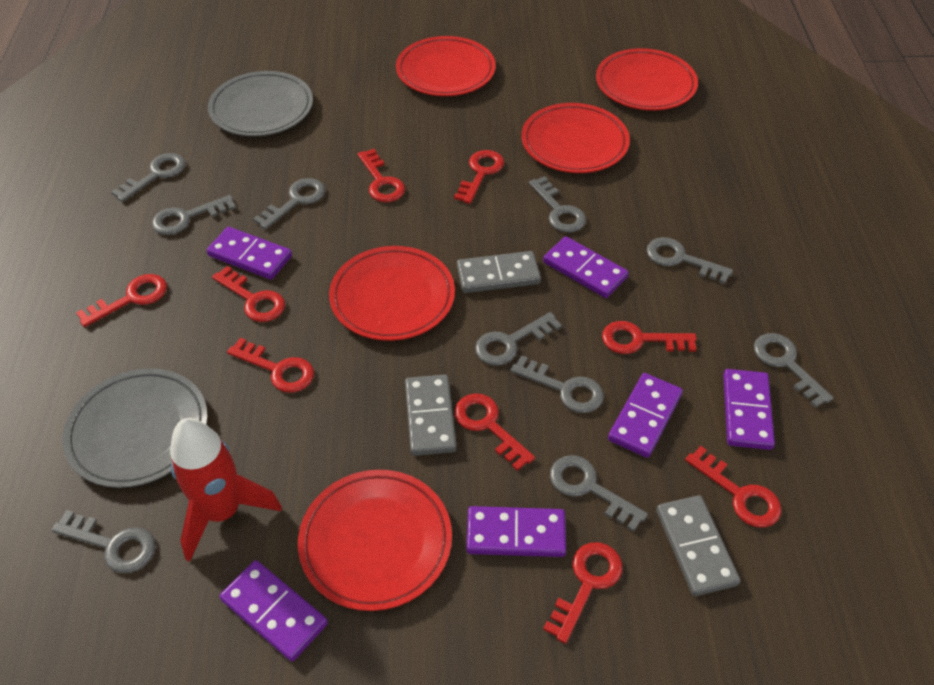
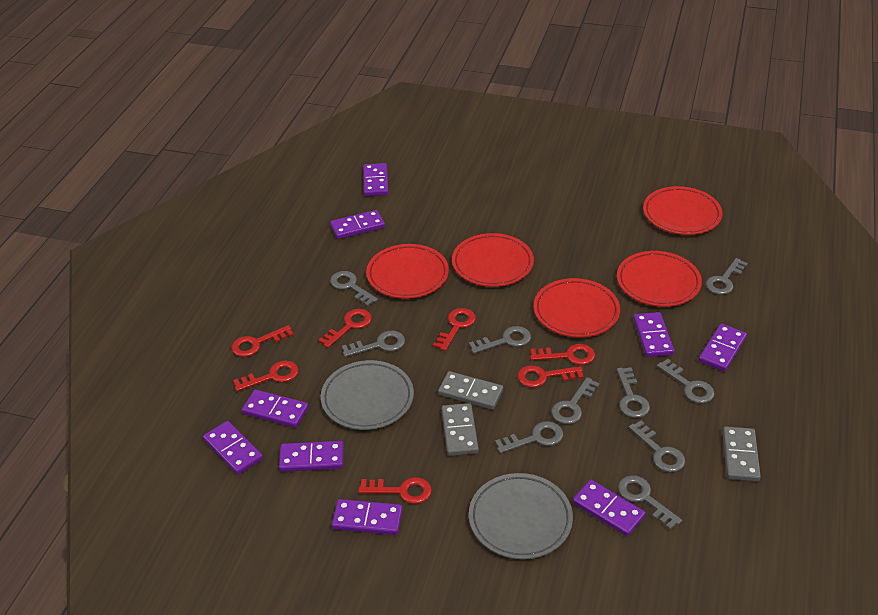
purple domino: [207,227,292,280] [220,560,328,662] [466,506,566,557] [543,236,629,298] [608,373,683,458] [723,369,775,450] = 6 -> [203,421,263,475] [242,389,309,428] [279,441,344,472] [330,210,385,239] [332,499,403,535] [363,163,388,196] [573,480,646,536] [633,312,674,357] [699,324,747,372] = 9
red key: [76,274,167,327] [212,266,285,322] [227,338,314,393] [358,149,405,202] [454,150,504,204] [454,393,535,471] [543,542,623,644] [602,321,697,354] [685,446,781,528] = 9 -> [231,325,294,357] [233,361,298,392] [318,309,372,348] [358,477,432,504] [433,308,476,351] [517,365,584,388] [530,344,595,365] = 7
red rocket: [170,418,282,562] = 1 -> none = 0

